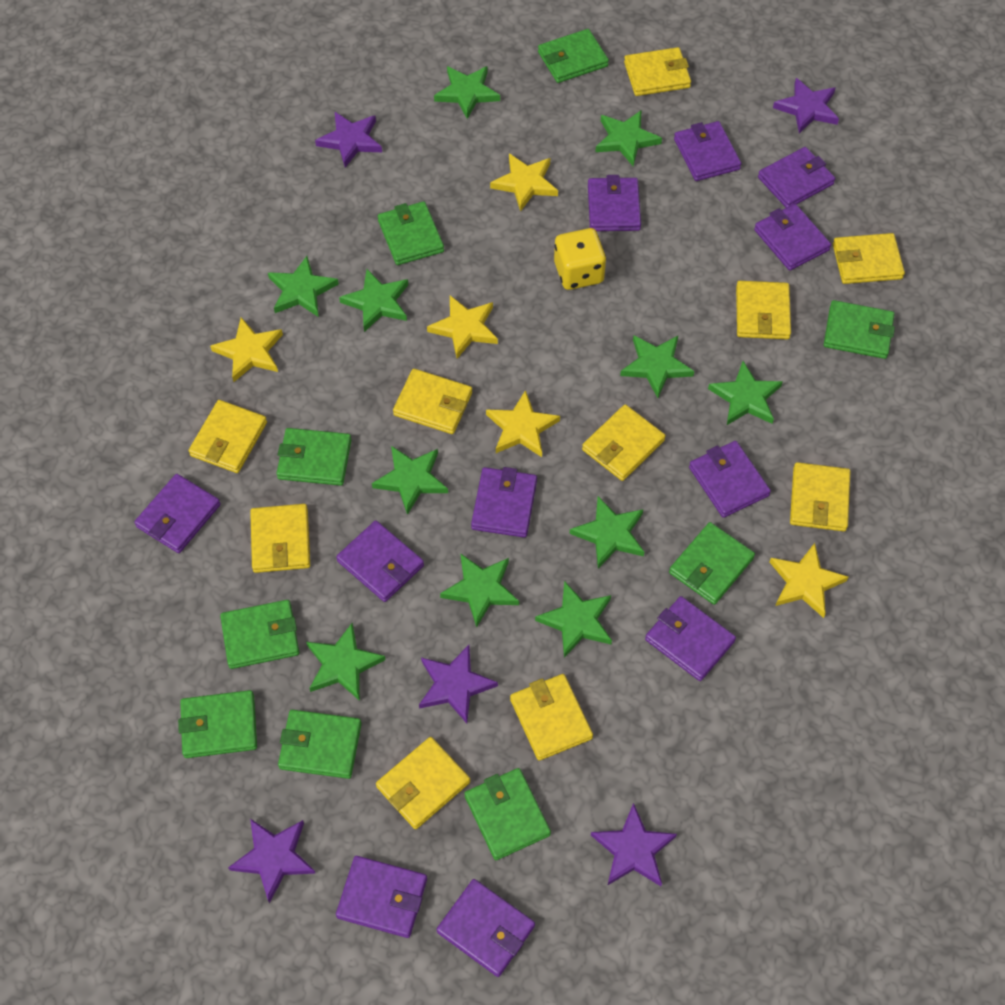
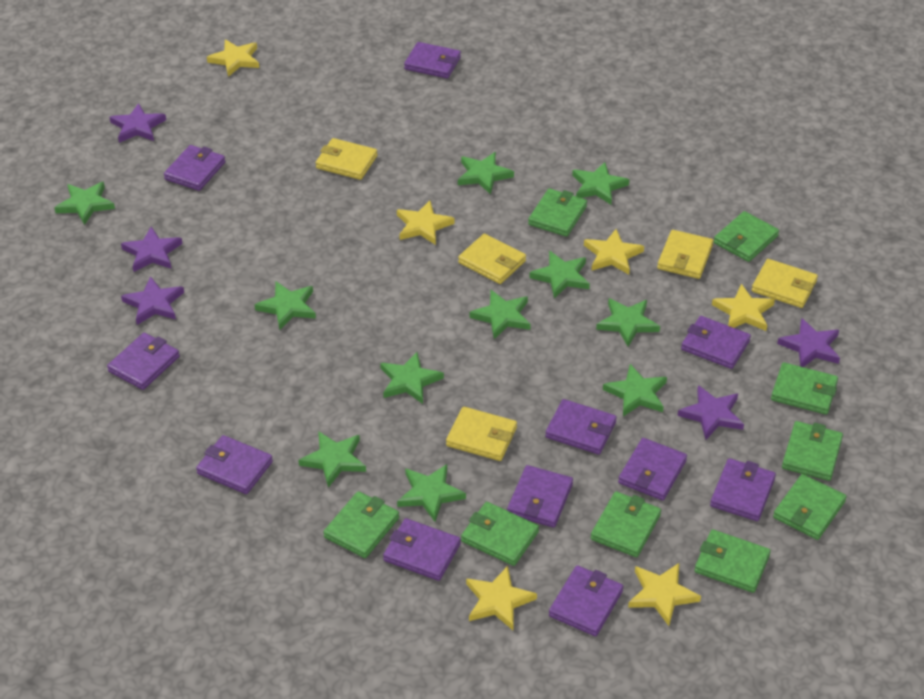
yellow dice: [554,228,606,290] = 1 -> none = 0
yellow star: [210,317,283,382] [427,295,498,359] [486,390,560,457] [490,154,558,212] [770,543,848,618] = 5 -> [207,39,259,77] [397,201,455,245] [466,566,537,630] [584,229,644,274] [628,563,701,626] [712,284,775,331] = 6
yellow wallet: [189,400,267,473] [250,504,310,573] [376,737,470,829] [393,369,472,434] [510,674,593,761] [582,404,665,481] [624,47,691,96] [736,281,791,339] [790,462,850,531] [833,233,905,284] = 10 -> [316,138,378,180] [446,407,517,461] [458,234,526,284] [657,230,713,279] [752,259,818,308] = 5

